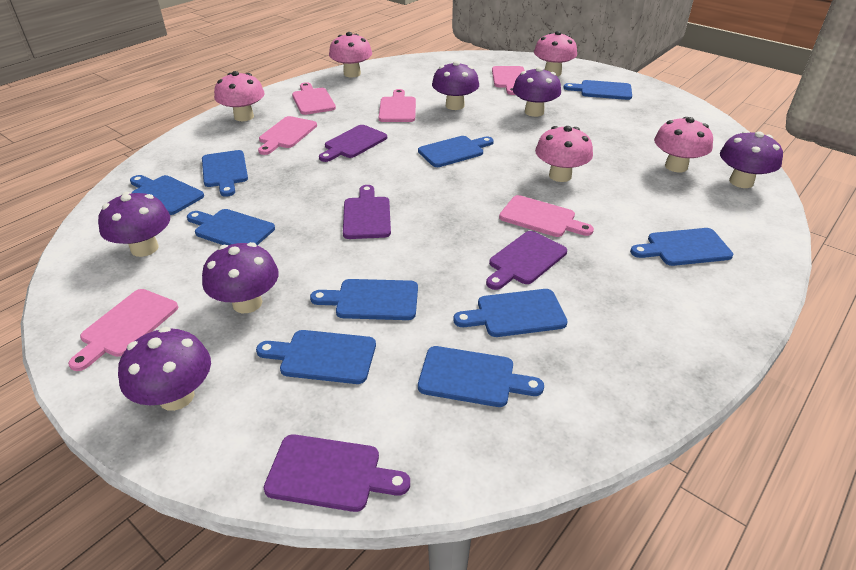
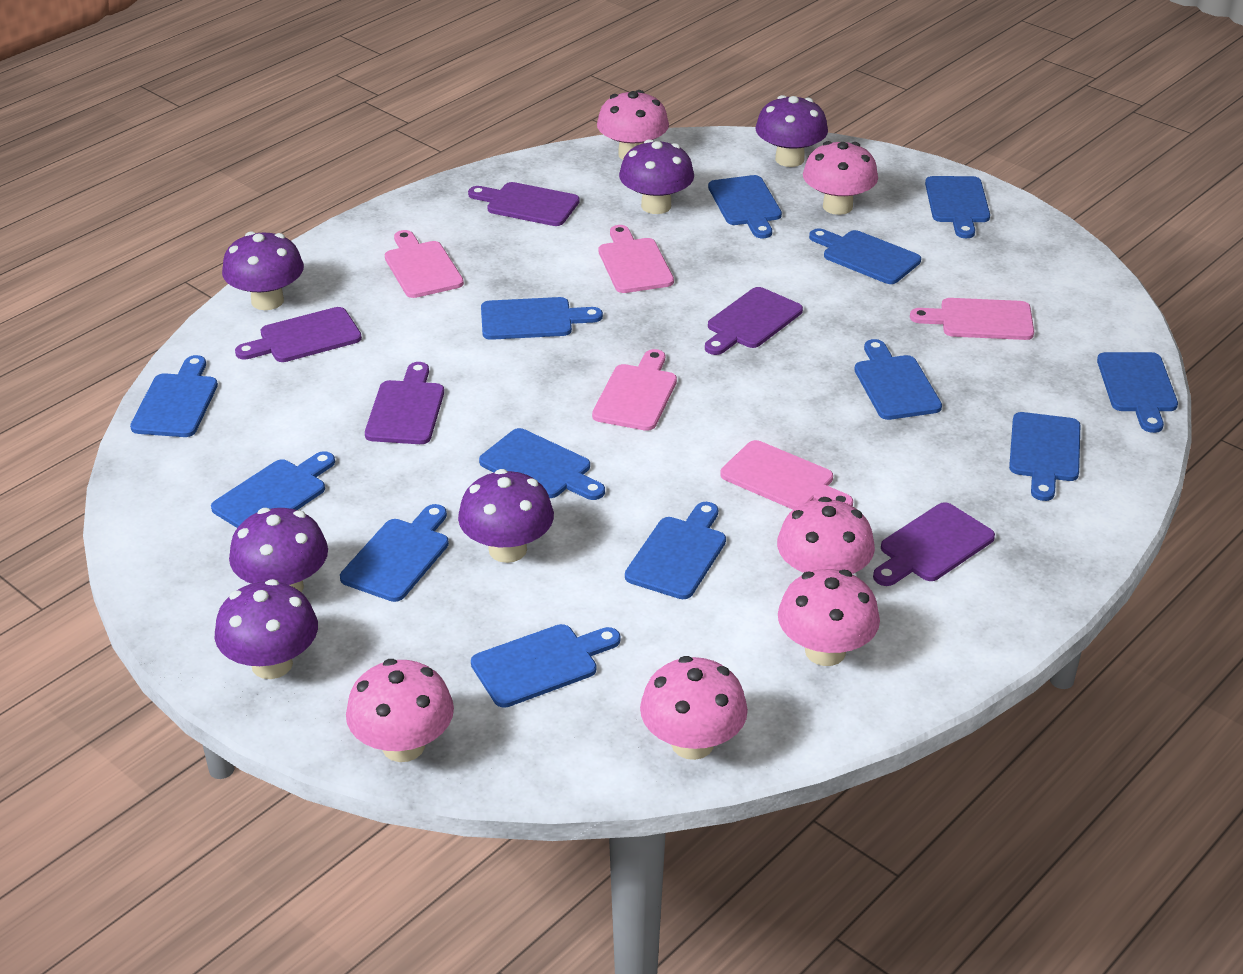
blue cutting board: [130,175,204,215] [187,209,275,245] [202,150,248,197] [256,330,376,384] [310,279,418,320] [418,136,494,167] [418,346,544,407] [454,289,568,337] [563,80,632,100] [630,228,733,266] = 10 -> [130,355,218,437] [211,451,335,528] [340,504,449,602] [471,624,621,708] [479,428,605,500] [481,297,603,340] [625,502,726,599] [708,175,782,238] [809,228,921,284] [854,339,942,420] [925,176,990,238] [1009,412,1080,501] [1097,352,1178,433] = 13
pink cutting board: [68,289,178,371] [258,116,317,155] [292,82,336,115] [379,89,416,122] [492,66,525,95] [499,195,594,237] = 6 -> [385,230,464,298] [592,349,677,431] [599,225,674,293] [720,440,853,510] [910,298,1034,340] = 5
pink mushroom: [214,71,265,121] [329,32,372,78] [534,31,577,76] [535,126,593,182] [654,117,713,172] = 5 -> [346,659,454,762] [597,90,669,160] [640,656,748,760] [777,497,875,574] [778,569,880,666] [803,141,878,215] = 6
purple cutting board: [264,434,410,512] [319,125,387,162] [343,185,391,239] [486,231,567,290] = 4 -> [235,307,362,362] [365,362,444,444] [468,182,579,226] [705,287,803,355] [873,502,995,586] = 5

